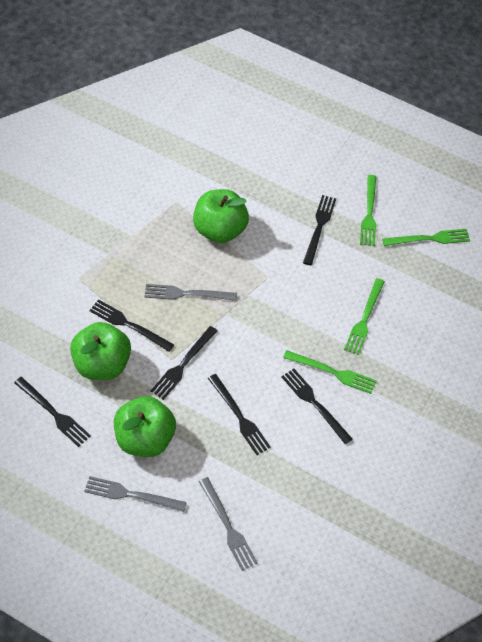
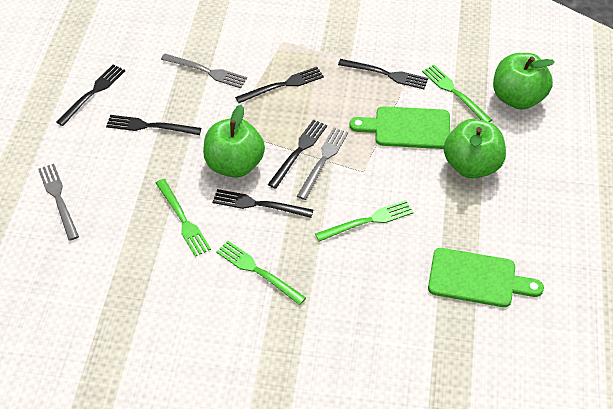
green cutting board: none = 0 -> [349,106,450,149] [428,248,544,307] = 2

